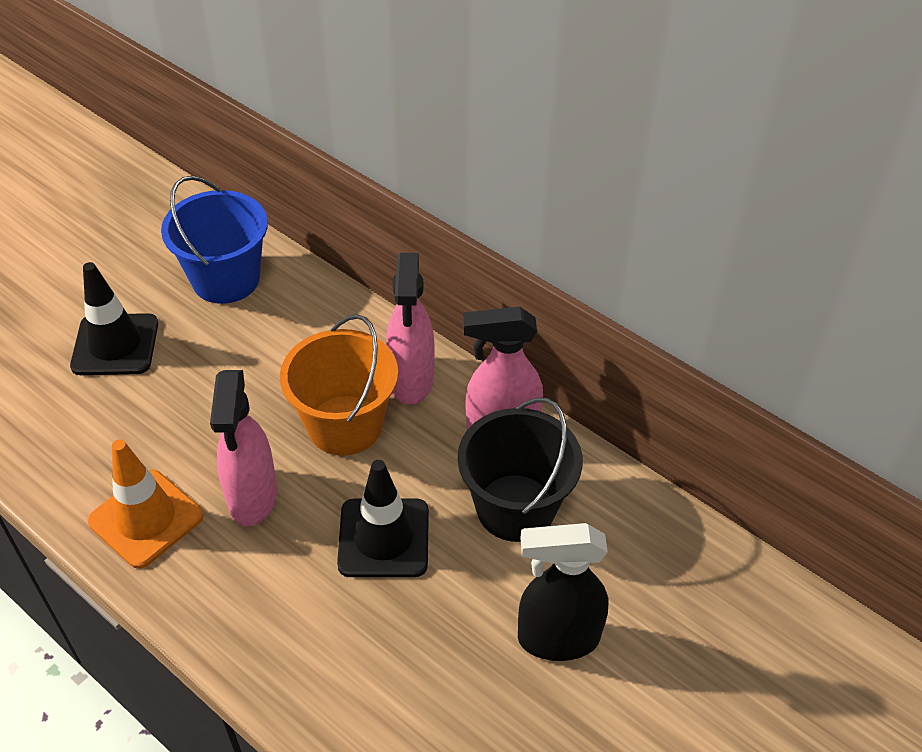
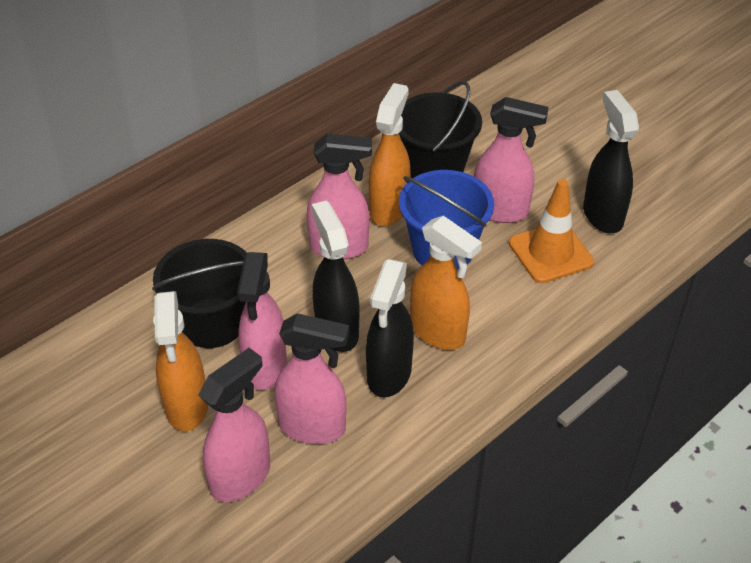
black bucket: [458,397,583,542] = 1 -> [152,239,247,348] [399,81,482,178] = 2
black spray bottle: [518,523,609,661] = 1 -> [312,200,360,352] [366,259,414,398] [583,90,639,233] = 3
black traffic cone: [70,262,158,375] [337,460,429,577] = 2 -> none = 0
orange bucket: [280,314,398,456] = 1 -> none = 0
orange spray bottle: none = 0 -> [153,291,208,431] [369,83,411,226] [410,216,482,350] = 3
pink spray bottle: [210,370,277,526] [386,253,435,405] [463,307,543,430] = 3 -> [198,348,270,502] [237,252,287,390] [274,313,349,444] [307,134,372,259] [474,97,549,223] = 5

